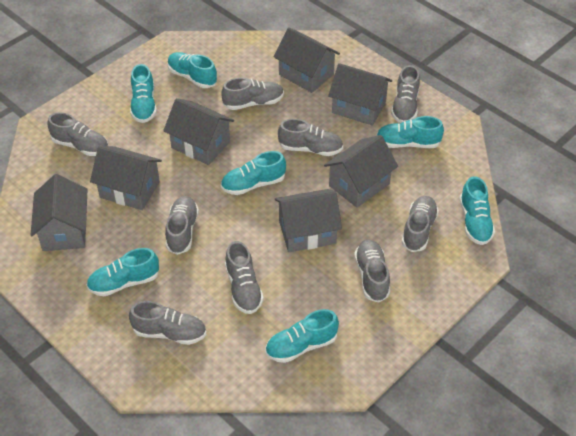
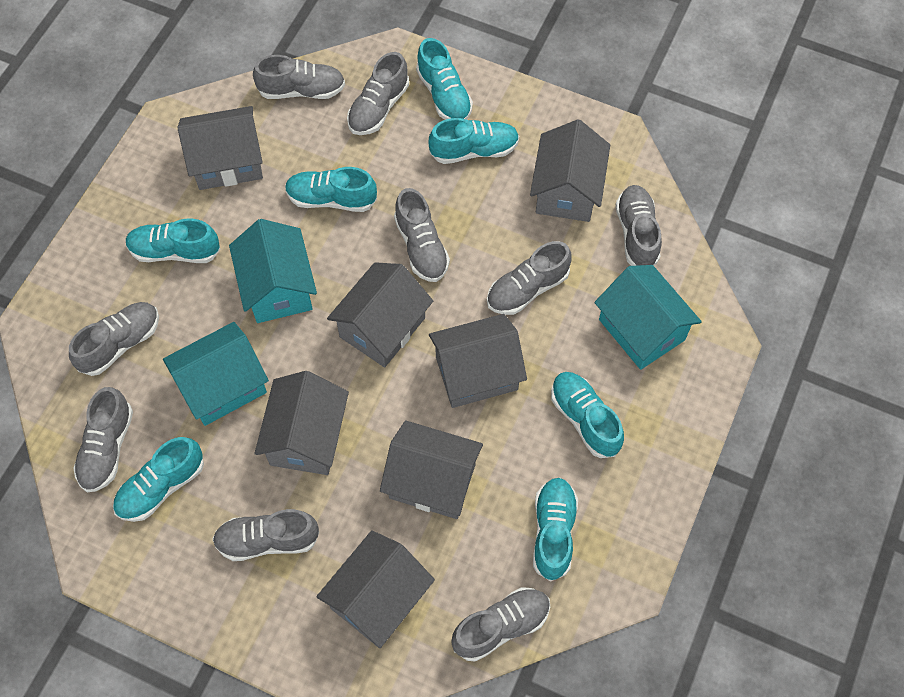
turquoise house: none = 0 -> [163,322,269,426] [229,219,317,323] [595,265,702,370] = 3

